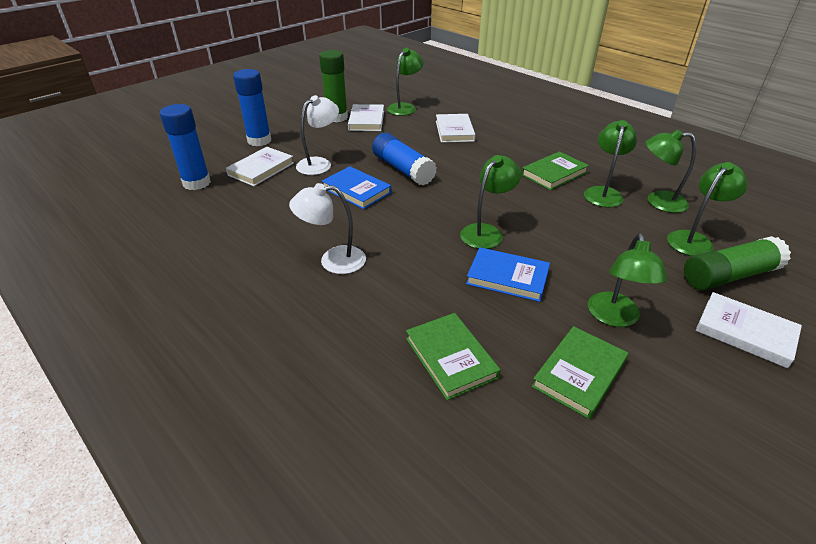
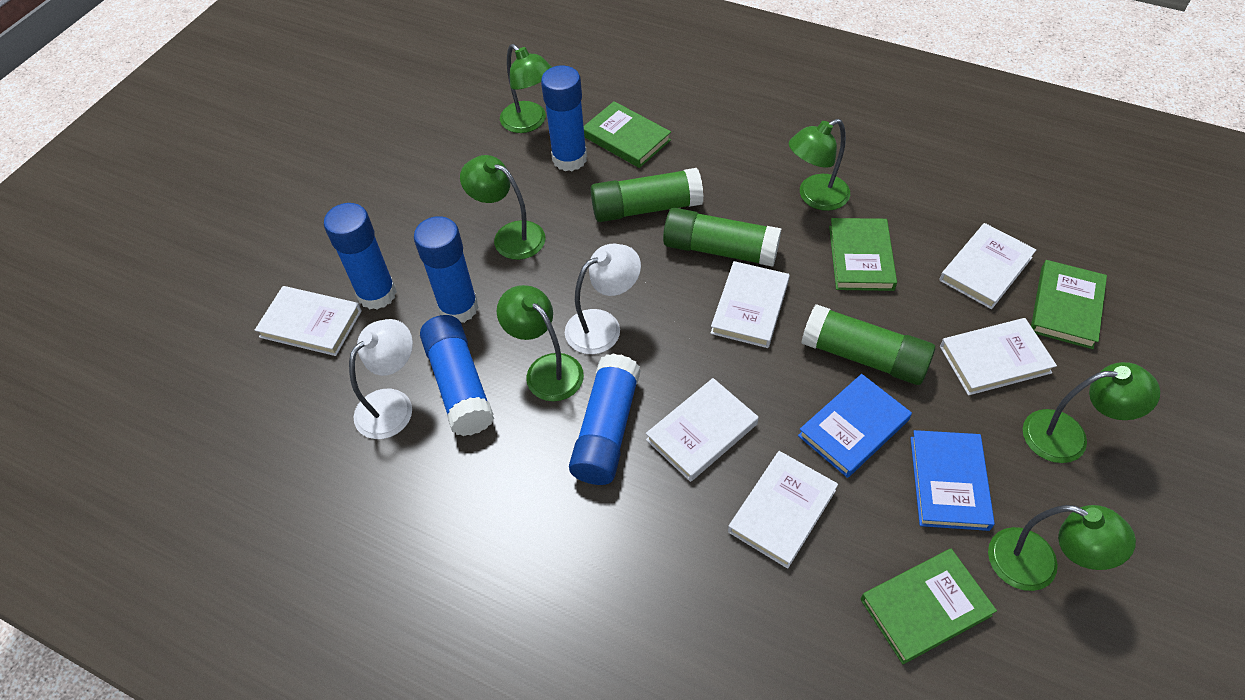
blue glue stick: [160,104,211,190] [233,69,271,146] [372,133,437,186] = 3 -> [324,203,397,310] [414,216,479,323] [420,315,494,436] [541,65,587,171] [569,353,641,485] = 5
green book: [406,313,501,400] [521,151,589,190] [532,326,628,419] = 3 -> [584,101,671,168] [829,218,897,291] [860,549,997,664] [1031,260,1107,349] = 4
green glue stick: [319,50,348,122] [684,236,791,290] = 2 -> [591,168,704,222] [663,208,781,267] [801,304,935,385] = 3
white book: [226,147,294,186] [348,104,384,131] [436,114,475,143] [696,292,802,368] = 4 -> [255,286,362,356] [646,378,758,482] [710,261,790,348] [728,451,838,569] [939,223,1036,309] [940,318,1057,395] = 6

